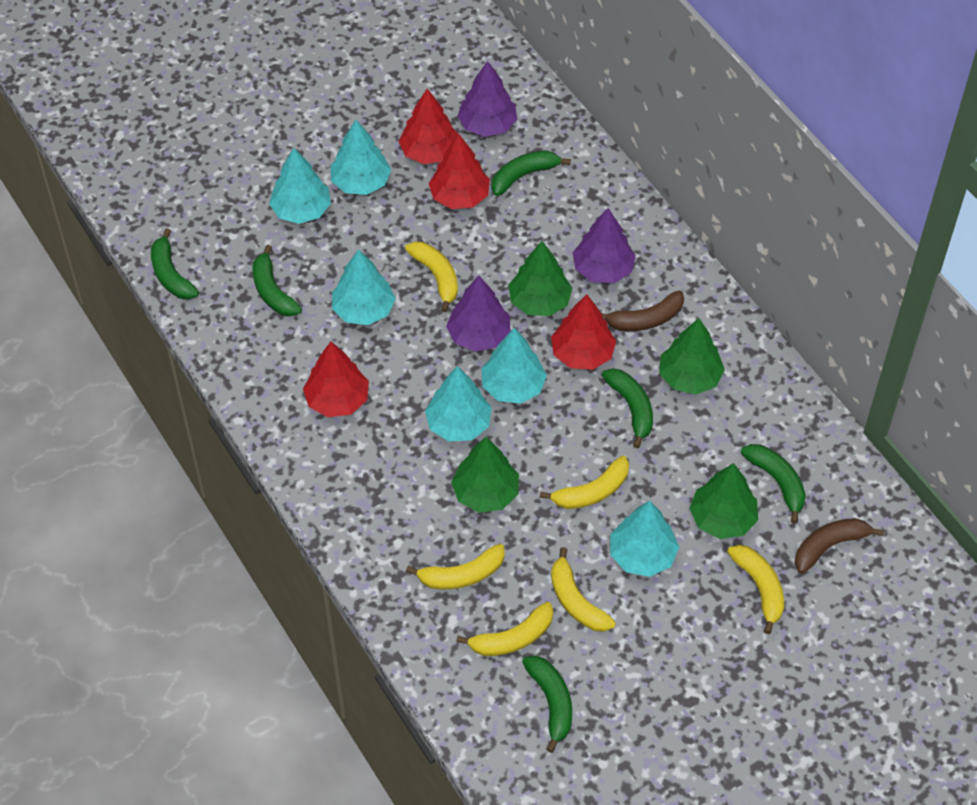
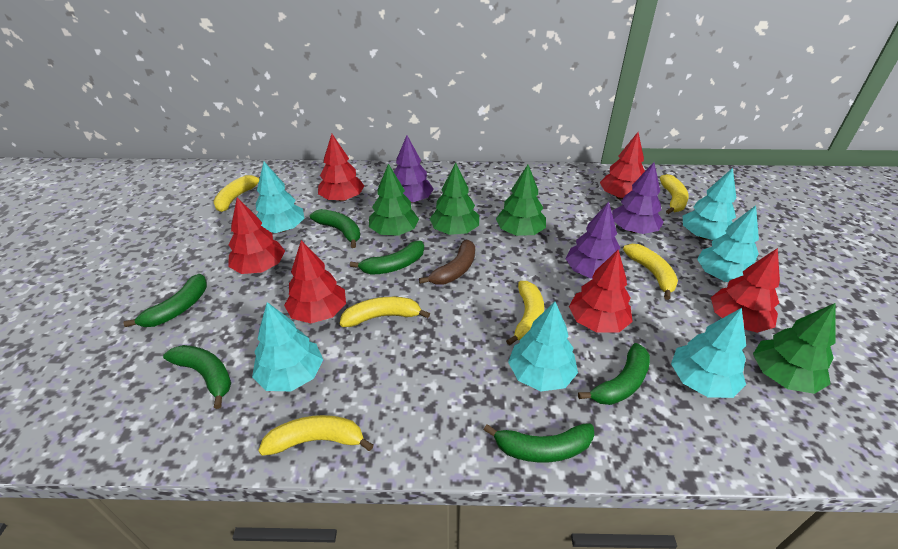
brown banana: [600,291,684,331] [795,518,884,574] = 2 -> [419,240,475,285] = 1
red tree: [303,342,369,417] [398,89,458,164] [429,134,490,209] [551,294,616,370] = 4 -> [228,197,285,274] [284,240,346,323] [318,134,364,201] [569,250,633,333] [600,132,645,200] [711,248,780,333] = 6

